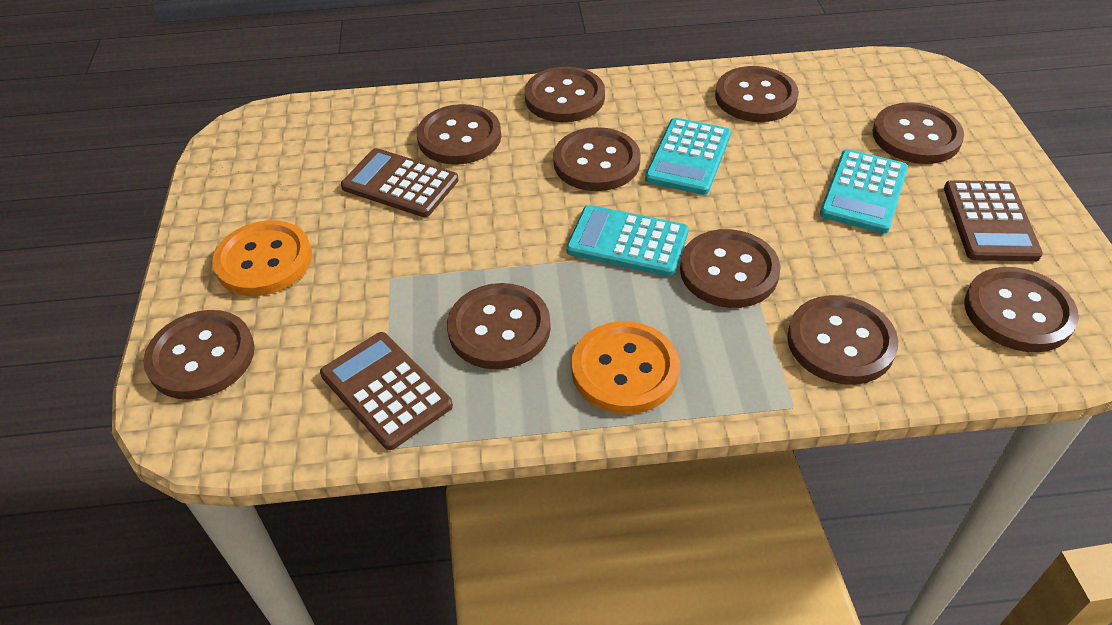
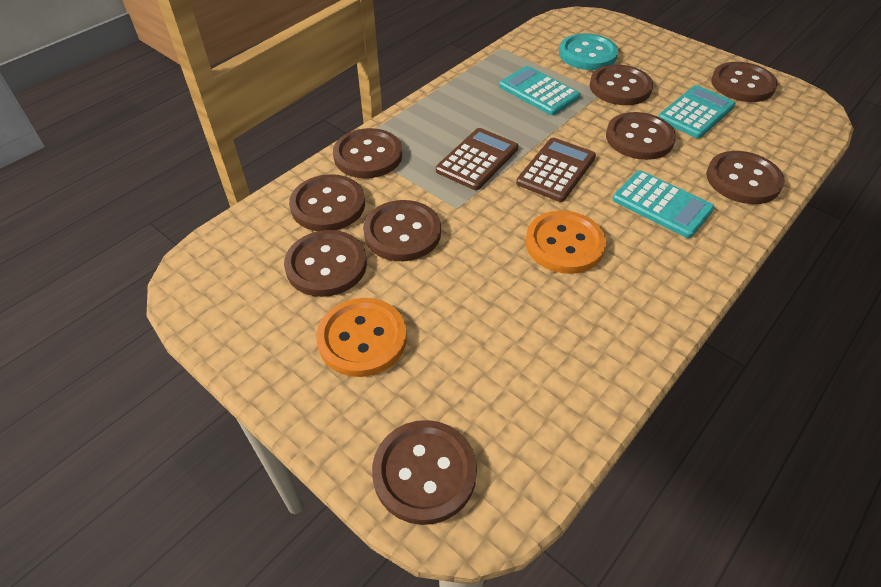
brown button: [143,310,255,399] [417,104,501,165] [447,283,551,369] [525,67,605,122] [553,127,641,191] [680,229,781,308] [715,66,799,122] [787,295,899,385] [872,102,964,164] [965,267,1079,352] = 10 -> [284,230,367,297] [289,174,365,231] [333,128,402,178] [363,200,441,261] [372,420,477,525] [590,64,653,105] [606,112,676,160] [706,151,785,204] [711,62,778,102] = 9
brown calculator: [320,332,453,450] [341,148,459,217] [944,180,1043,261] = 3 -> [436,128,519,190] [516,138,596,202] = 2
turquoise button: none = 0 -> [559,33,618,70] = 1

